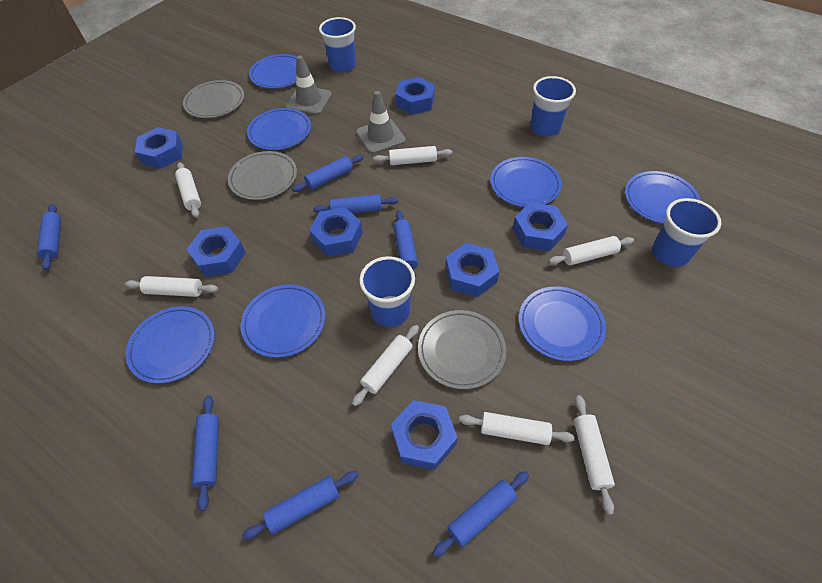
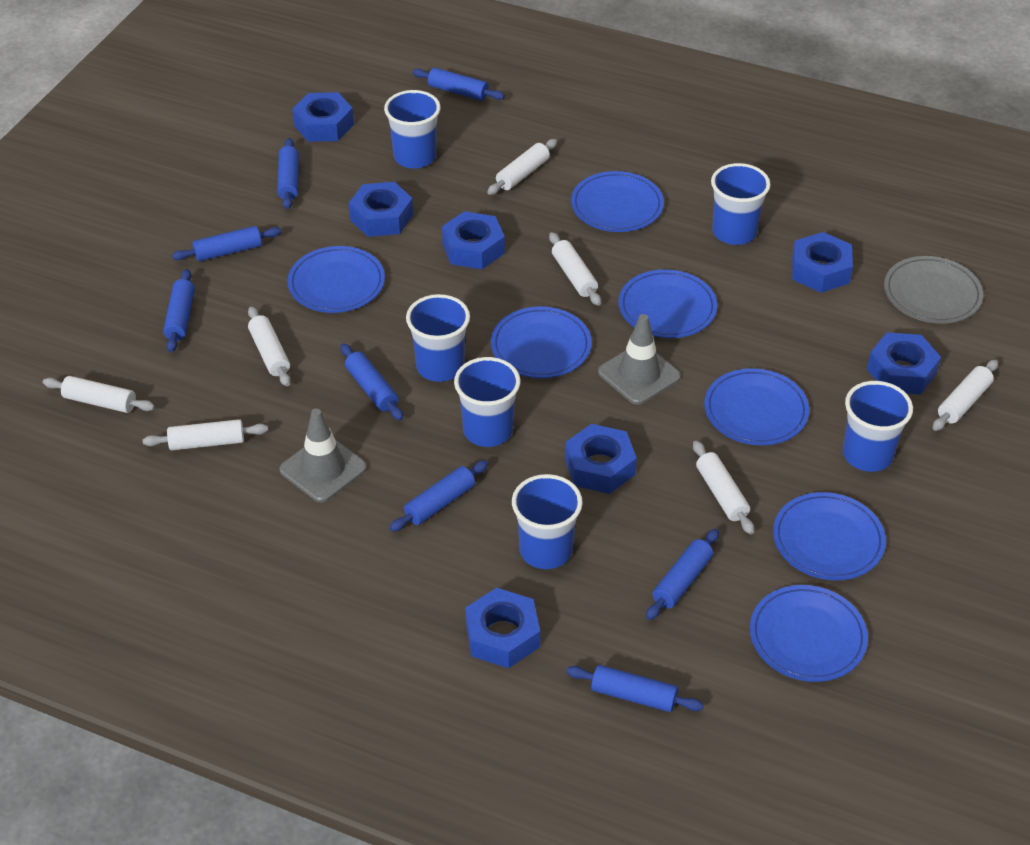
blue cup: [319,17,356,72] [359,256,415,327] [530,76,576,136] [652,198,721,267] = 4 -> [384,90,441,169] [406,294,470,382] [454,357,520,447] [512,474,583,569] [711,163,771,245] [843,381,913,472] = 6
blue rolling pin: [37,204,61,270] [192,395,219,511] [242,471,358,540] [292,155,364,192] [313,194,398,214] [393,210,418,279] [433,471,529,557] = 7 -> [163,269,195,352] [172,226,282,262] [277,138,299,209] [340,343,403,421] [389,460,489,532] [412,68,505,101] [566,665,704,712] [646,529,719,620] = 8
grey plate: [183,80,244,118] [228,151,297,200] [418,310,506,389] = 3 -> [884,256,983,324] = 1

